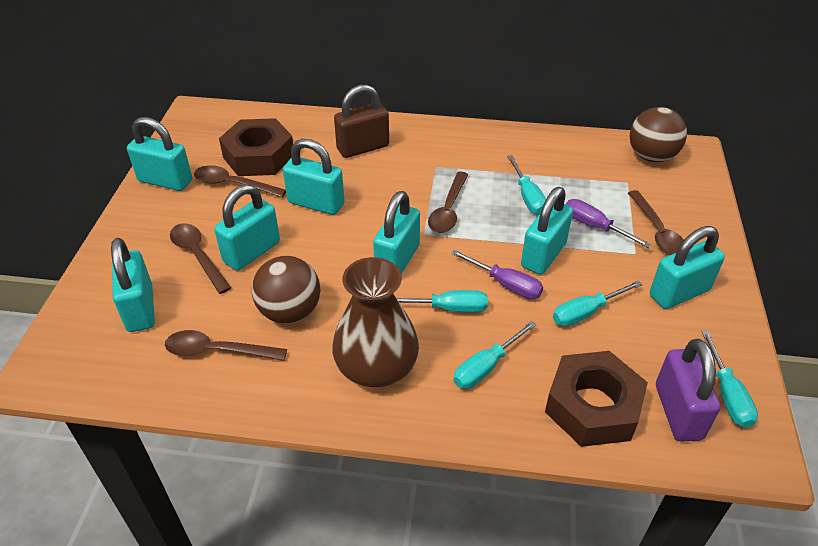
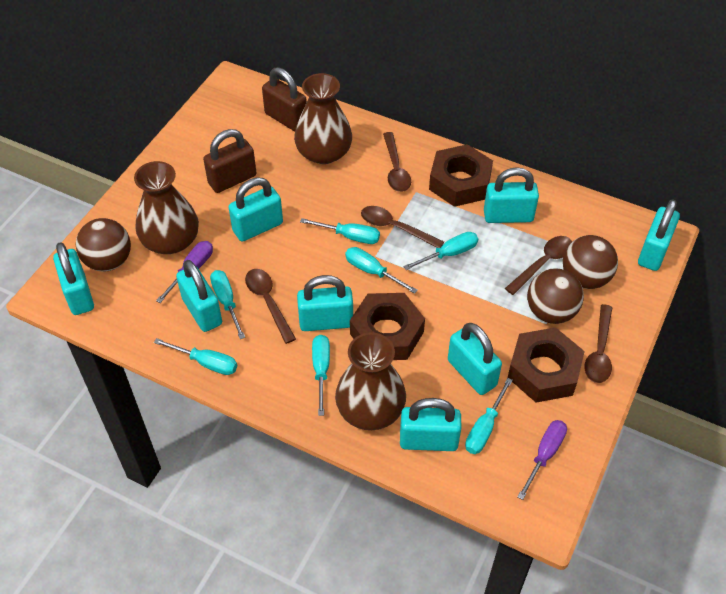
brown ball: [252,256,320,324] [630,107,687,162] = 2 -> [76,218,131,272] [527,268,584,324] [563,235,618,289] = 3
brown nut: [219,118,293,176] [545,351,648,447] = 2 -> [350,293,425,360] [429,144,493,207] [507,327,585,403] = 3
brown padlock: [334,84,389,158] = 1 -> [203,129,257,193] [262,67,307,131] = 2
brown vase: [332,257,419,387] = 1 -> [134,161,199,254] [294,73,352,164] [335,332,406,430] = 3
purple padlock: [656,339,721,442] = 1 -> none = 0
turquoise padlock: [111,238,155,332] [127,117,192,191] [214,184,280,271] [283,139,345,215] [373,191,420,274] [521,187,573,275] [650,226,725,309] = 7 -> [53,242,94,315] [176,260,222,332] [228,177,283,242] [297,275,353,331] [400,398,461,451] [448,323,502,395] [484,167,539,223] [638,199,680,271] = 8
turquoise screwdriver: [397,290,488,313] [454,321,537,389] [507,155,546,215] [553,280,643,327] [701,330,758,428] = 5 -> [154,338,237,375] [210,270,245,339] [300,218,380,244] [312,335,330,416] [345,247,418,294] [403,232,478,270] [465,378,513,454] = 7

